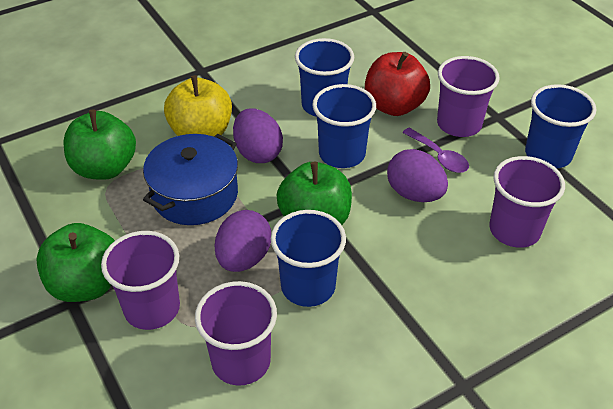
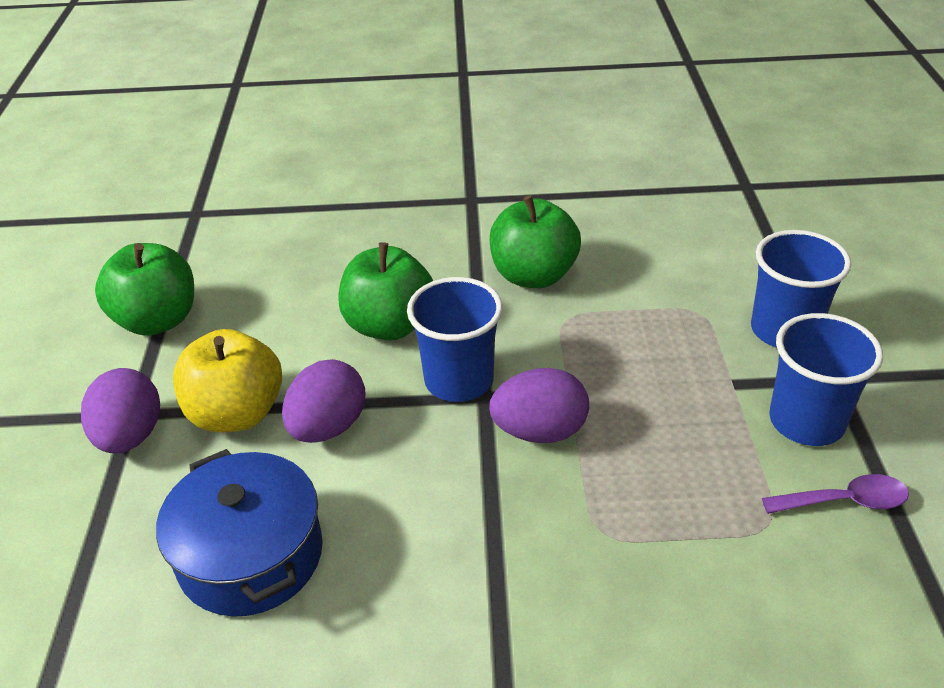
blue cup: [271,210,346,307] [295,38,354,116] [312,84,376,168] [525,84,596,168] = 4 -> [407,277,503,402] [751,230,851,348] [769,313,883,446] = 3
purple cup: [101,231,180,330] [195,281,277,386] [437,56,500,137] [489,156,565,248] = 4 -> none = 0
red apple: [365,52,430,116] = 1 -> none = 0

